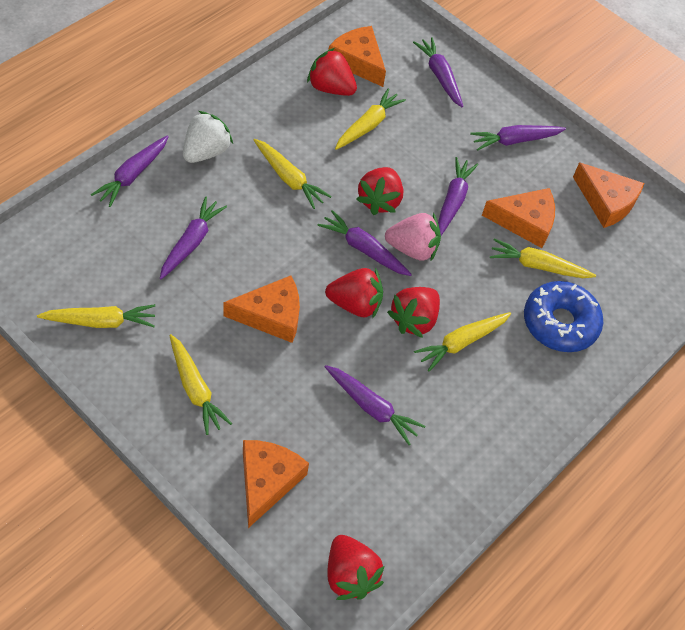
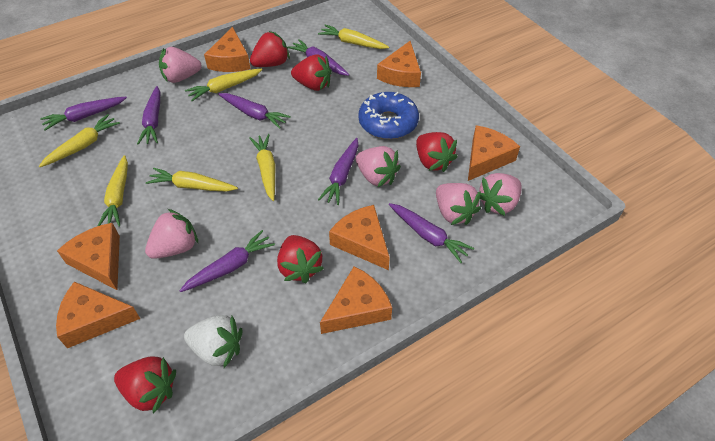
orange cheese: [223,275,300,343] [243,440,309,528] [329,26,386,87] [482,188,555,248] [573,162,644,228] = 5 -> [56,282,140,348] [57,223,120,290] [204,27,251,72] [320,266,392,334] [329,205,390,270] [377,41,421,87] [468,125,520,181] = 7
pink strawberry: [385,213,441,261] = 1 -> [145,209,198,259] [159,47,202,83] [356,146,401,187] [436,183,481,225] [479,173,522,216] = 5

